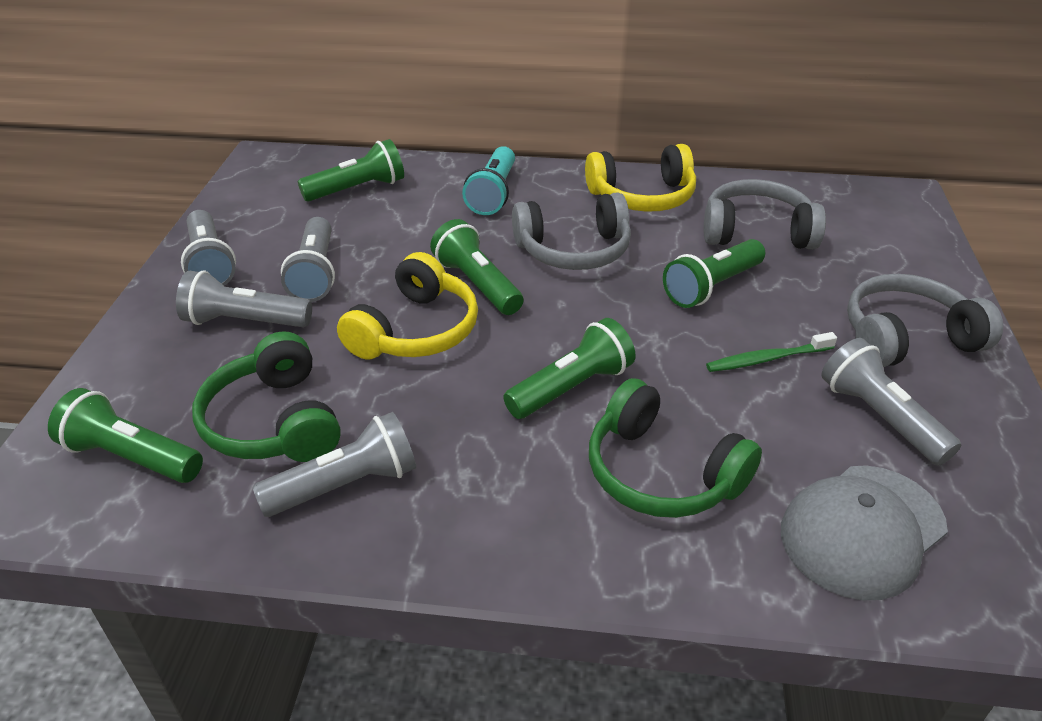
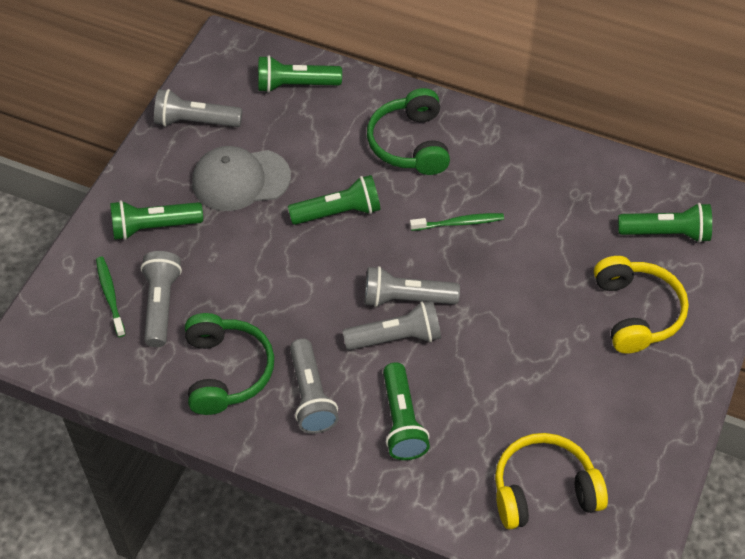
green toothbrush: [706,332,837,372] = 1 -> [96,257,126,337] [410,213,504,231] = 2
grey headphones: [512,192,631,270] [704,179,826,249] [847,274,1003,367] = 3 -> none = 0
turquoise flashlight: [462,146,515,215] = 1 -> none = 0

